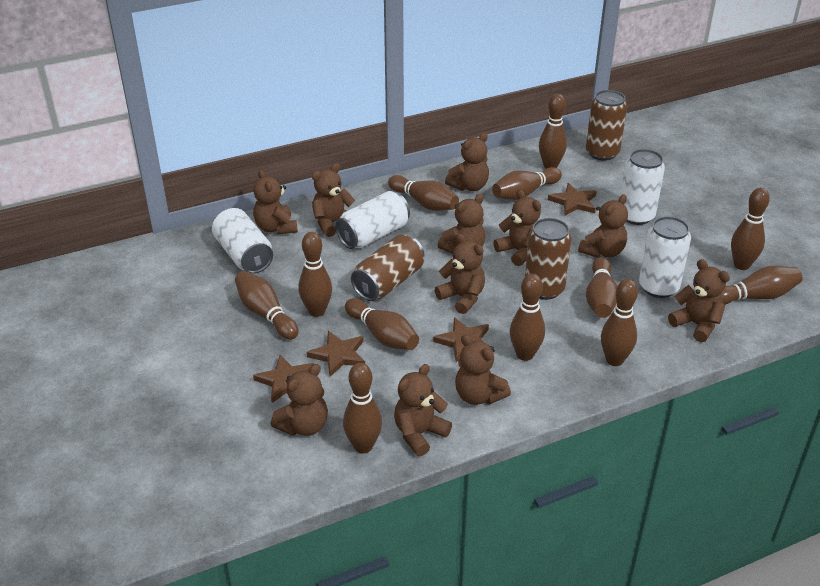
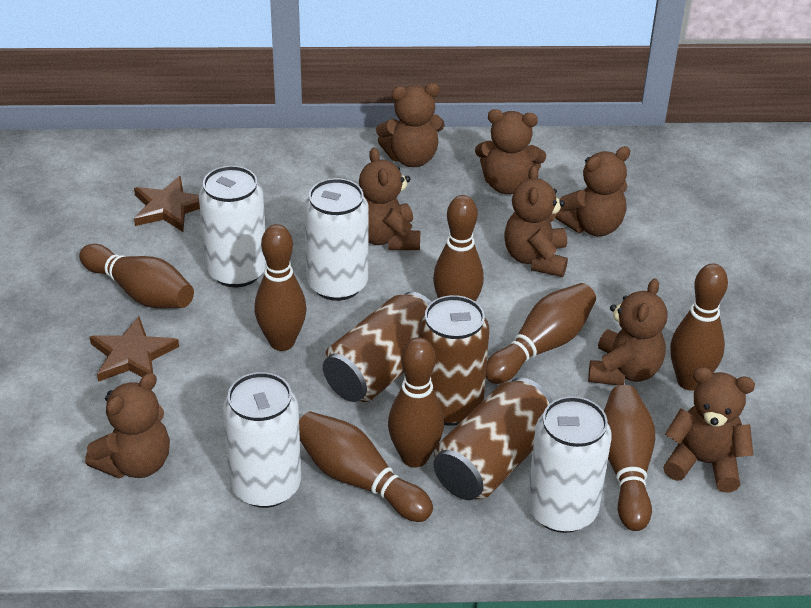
brown bowling pin: [235,271,298,340] [298,232,332,317] [343,363,382,453] [345,298,419,350] [388,175,459,211] [492,167,562,200] [510,274,545,361] [539,94,567,169] [586,257,617,318] [601,279,638,366] [720,266,802,305] [731,188,770,270] = 12 -> [79,244,194,308] [254,224,307,351] [299,411,433,522] [388,337,444,468] [433,195,484,302] [486,283,596,384] [604,385,655,531] [670,264,728,391] = 8
brown star: [253,355,314,403] [307,331,365,377] [433,317,489,362] [548,183,597,216] = 4 -> [90,316,179,382] [134,176,200,232] = 2
brown teddy bear: [253,169,298,234] [271,364,328,436] [312,163,355,237] [394,364,452,456] [435,233,485,314] [438,194,485,254] [445,133,489,191] [455,334,511,405] [493,190,541,266] [578,194,628,258] [668,259,730,342] = 11 -> [85,373,170,478] [359,148,420,250] [376,83,445,167] [475,109,546,194] [504,165,568,277] [555,146,630,236] [588,278,668,385] [663,367,755,492] = 8

